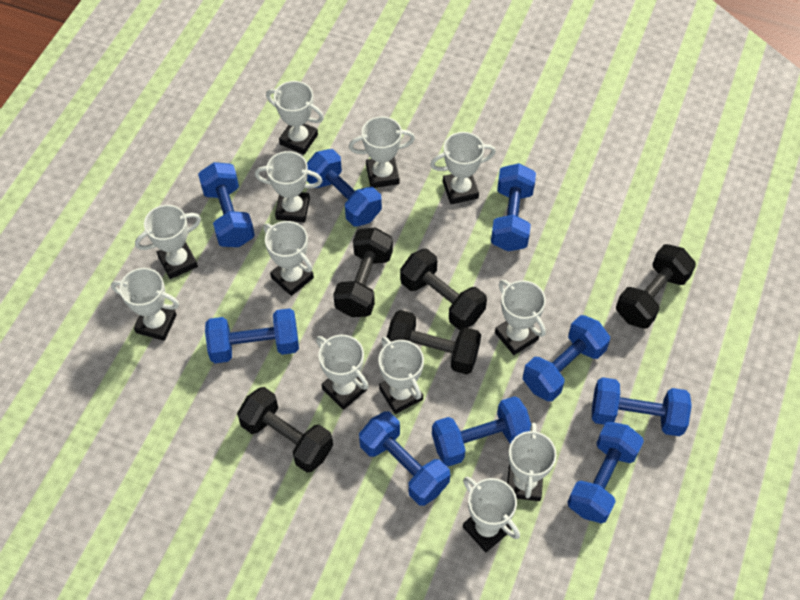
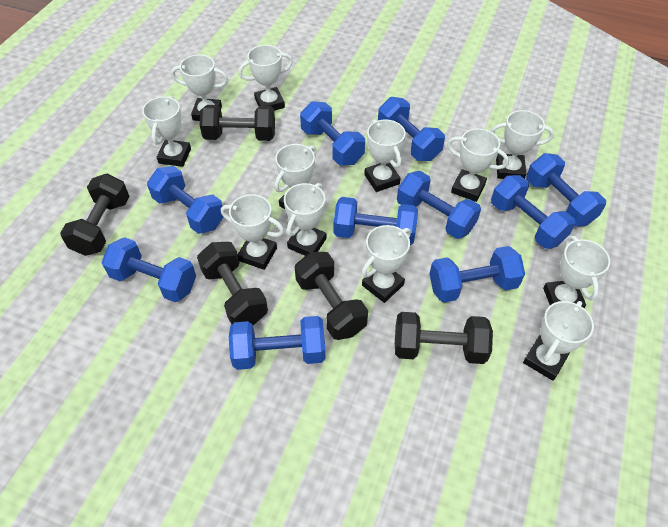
blue dumbbell: [198,162,255,247] [205,308,299,363] [307,149,382,226] [359,411,450,506] [432,396,531,467] [491,163,536,251] [523,315,610,401] [567,422,644,524] [592,377,692,436] = 9 -> [102,237,196,302] [147,166,223,234] [229,316,325,370] [300,101,365,165] [334,197,418,245] [378,97,445,161] [397,171,481,239] [429,246,525,303] [491,175,576,249] [526,153,606,226] = 10

